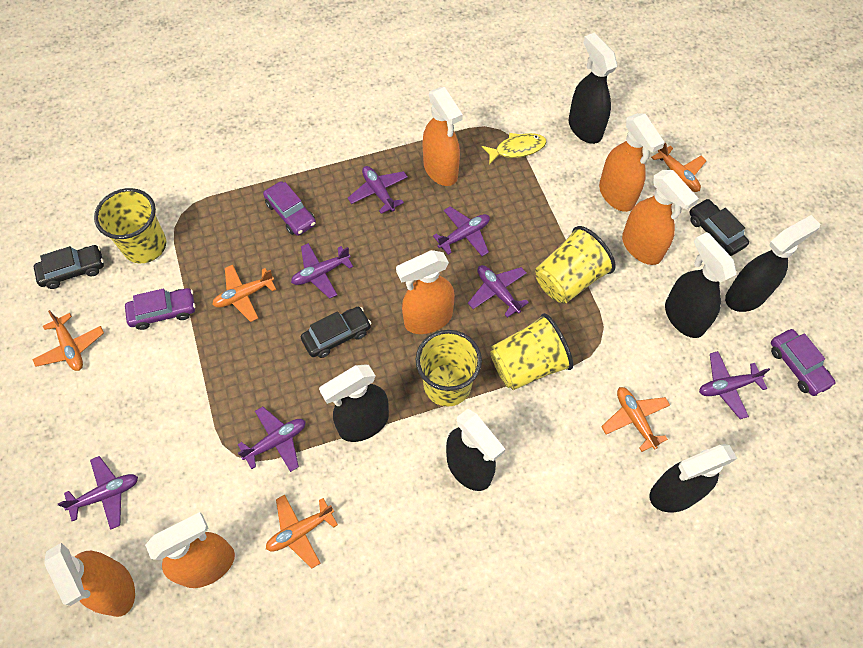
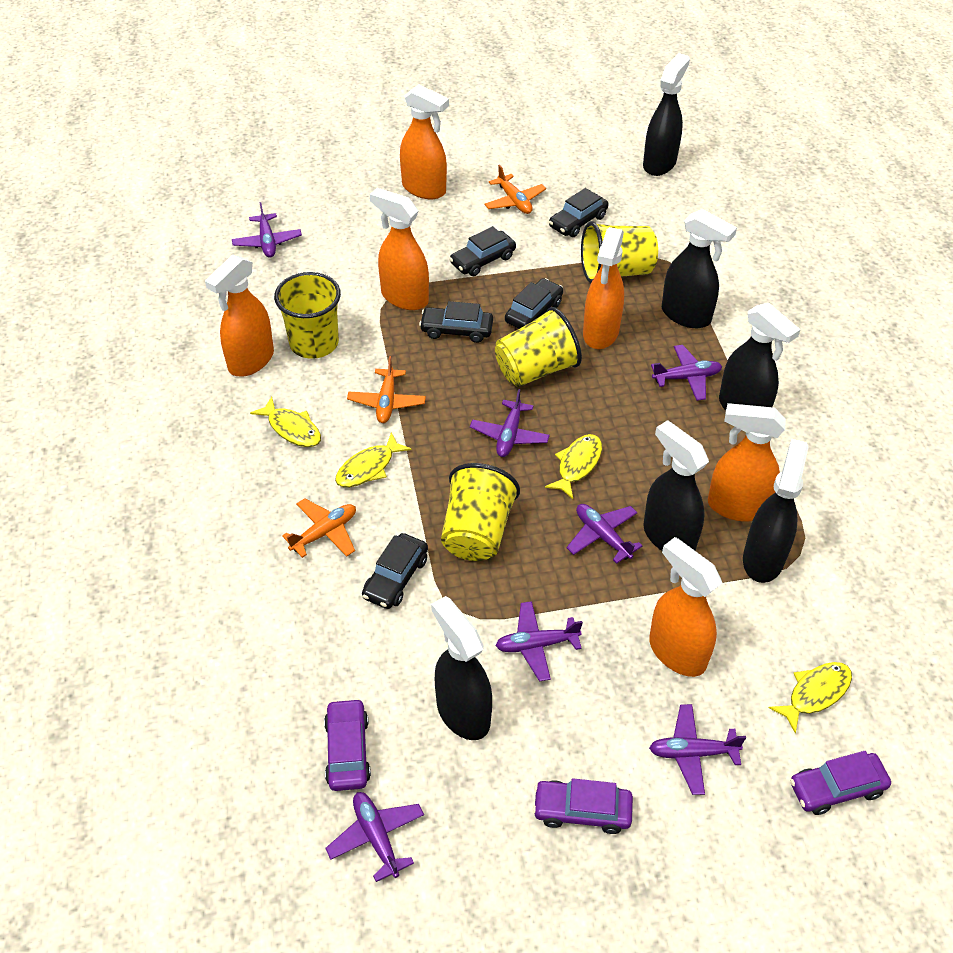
black car: [34,245,104,289] [301,307,371,358] [689,199,749,256] = 3 -> [362,533,428,609] [419,301,493,343] [449,226,516,276] [505,278,563,329] [549,188,608,237] = 5
orange plane: [32,310,104,371] [212,265,276,322] [266,495,338,569] [601,387,670,452] [651,143,707,192] = 5 -> [282,498,356,558] [347,356,426,423] [484,165,546,214] = 3
yellow fish: [482,133,546,165] = 1 -> [250,397,321,447] [335,433,412,487] [545,434,602,499] [769,662,852,734] = 4

